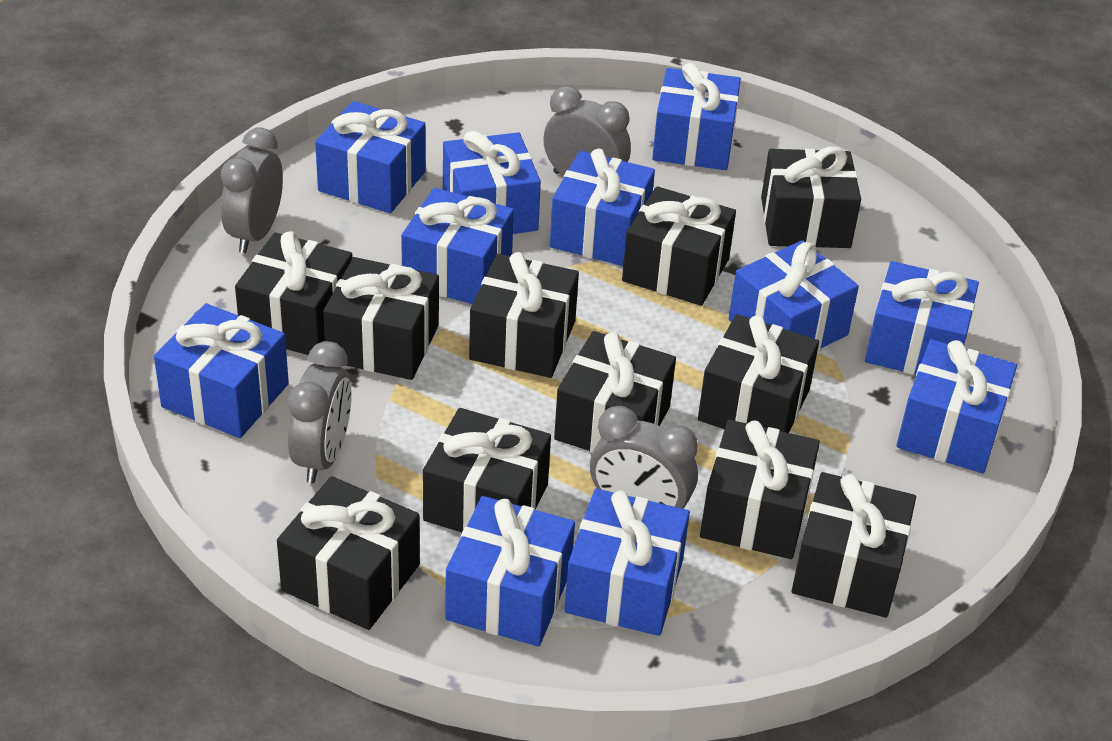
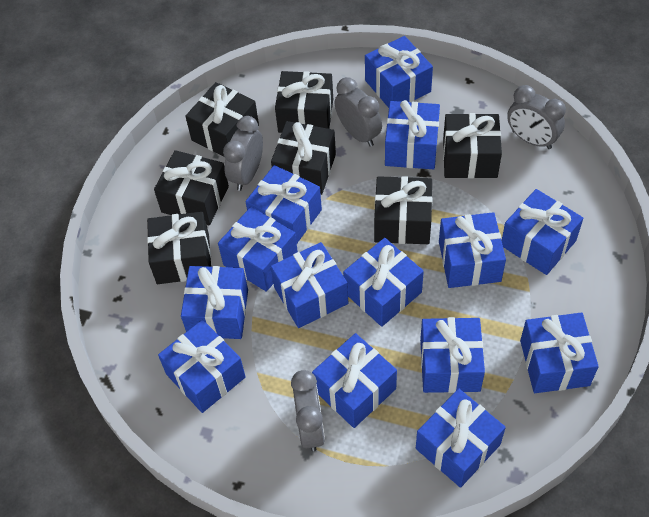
black gift: [235,231,353,355] [277,476,420,630] [323,257,439,380] [423,408,551,532] [469,252,579,378] [554,331,676,453] [622,186,736,306] [698,314,819,433] [700,420,820,559] [761,147,861,248] [792,472,916,618] = 11 -> [147,212,211,284] [154,150,229,225] [185,82,259,156] [271,121,336,195] [275,71,333,133] [374,176,433,244] [443,113,502,178] = 7
blue gift: [154,303,289,438] [315,101,426,213] [401,188,514,304] [443,131,541,234] [445,496,575,647] [550,149,655,266] [564,489,690,636] [652,63,741,170] [729,240,859,351] [865,261,979,375] [896,339,1017,473] = 11 -> [158,320,246,413] [181,266,248,339] [218,207,298,292] [245,165,322,243] [271,242,348,328] [312,333,397,428] [343,238,424,327] [365,36,433,108] [385,100,440,169] [416,389,506,488] [420,317,485,393] [439,212,506,288] [502,189,583,275] [520,312,599,393] = 14

